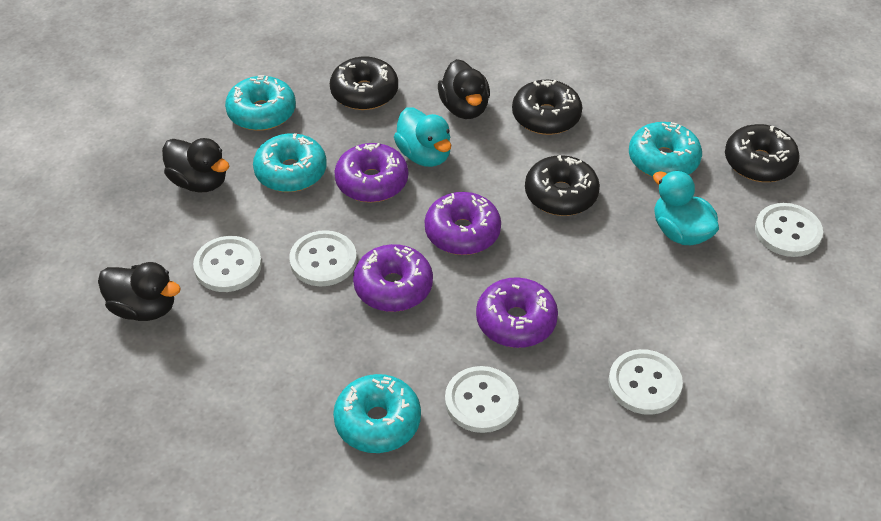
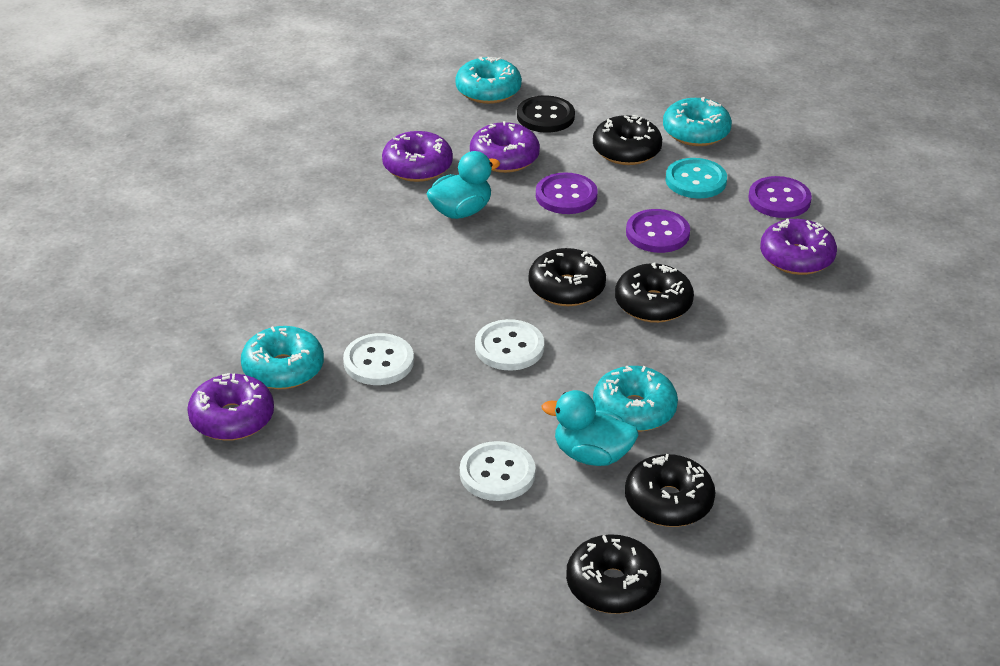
black button: none = 0 -> [517,95,575,133] = 1
black donut: [330,57,398,110] [512,80,582,135] [525,155,600,216] [725,124,800,182] = 4 -> [529,248,606,306] [566,534,661,614] [593,115,662,165] [615,263,694,323] [625,454,715,527] = 5
black duck: [98,262,181,321] [162,138,229,192] [438,59,490,119] = 3 -> none = 0
purple button: none = 0 -> [536,172,598,214] [626,209,690,253] [749,176,812,218] = 3
turquoise button: none = 0 -> [666,158,727,198] = 1
white button: [193,236,262,292] [289,230,357,286] [445,366,519,433] [608,349,683,415] [755,203,823,257] = 5 -> [343,333,414,385] [460,441,535,501] [475,319,544,371] = 3

